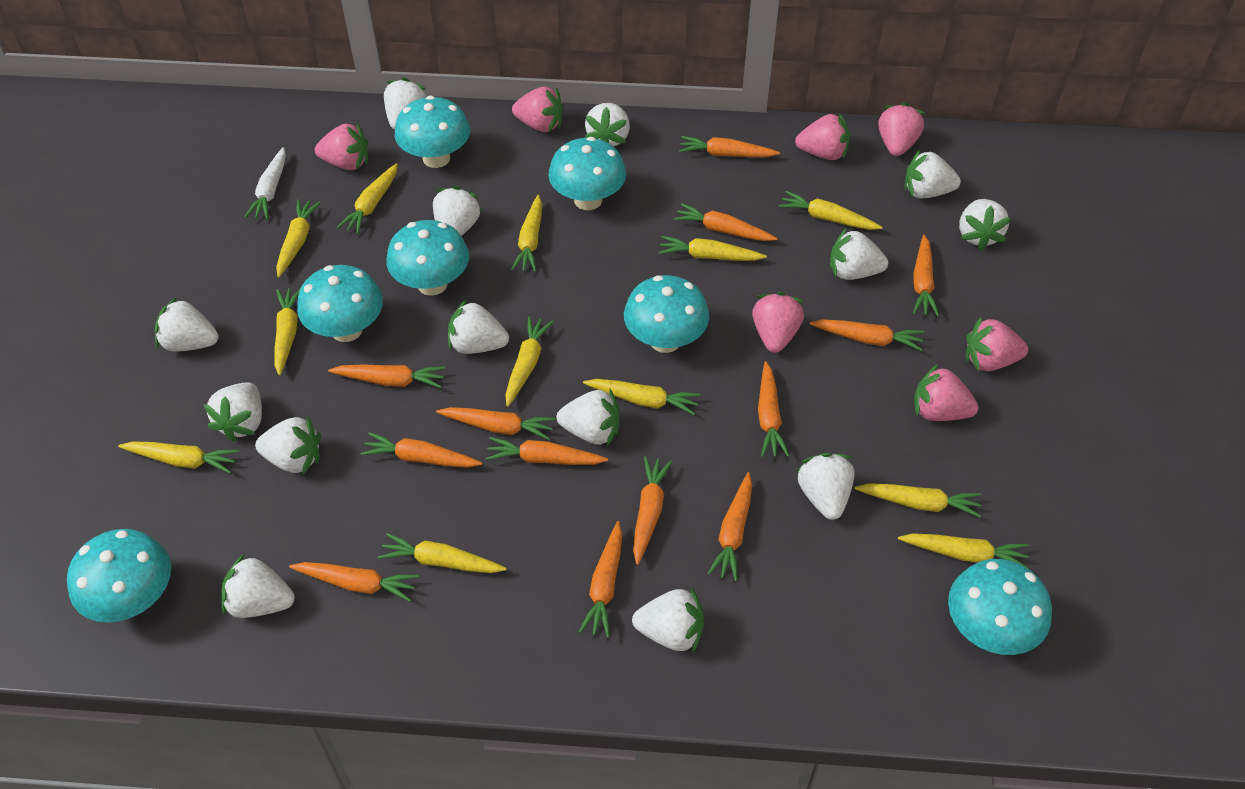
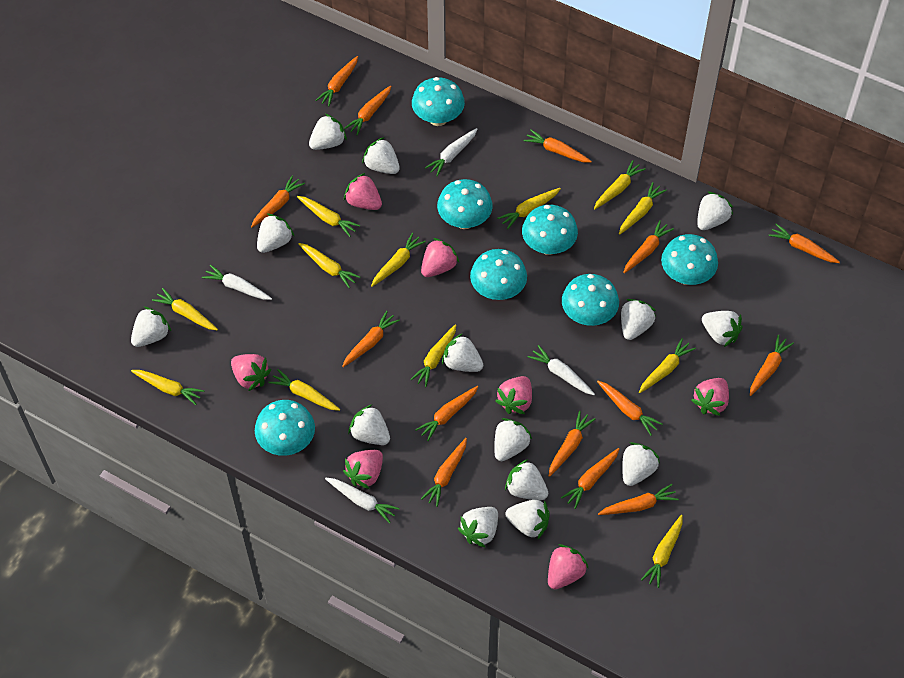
orange carrot: [289,562,419,602] [328,364,445,388] [360,432,482,468] [436,407,555,440] [485,437,608,465] [579,521,622,638] [633,457,672,565] [673,203,777,241] [679,136,780,157] [707,472,752,581] [758,361,789,457] [810,319,924,351] [913,235,939,317] = 13 -> [251,175,305,227] [315,56,358,106] [342,311,400,367] [344,85,391,136] [415,386,478,441] [421,438,467,507] [523,129,592,163] [549,411,596,477] [561,448,620,509] [597,381,663,436] [598,484,679,515] [623,220,674,273] [750,335,794,396] [768,224,840,263] = 14
white carrot: [244,147,286,220] = 1 -> [202,265,272,300] [325,478,400,523] [425,128,477,177] [528,345,595,395] = 4

